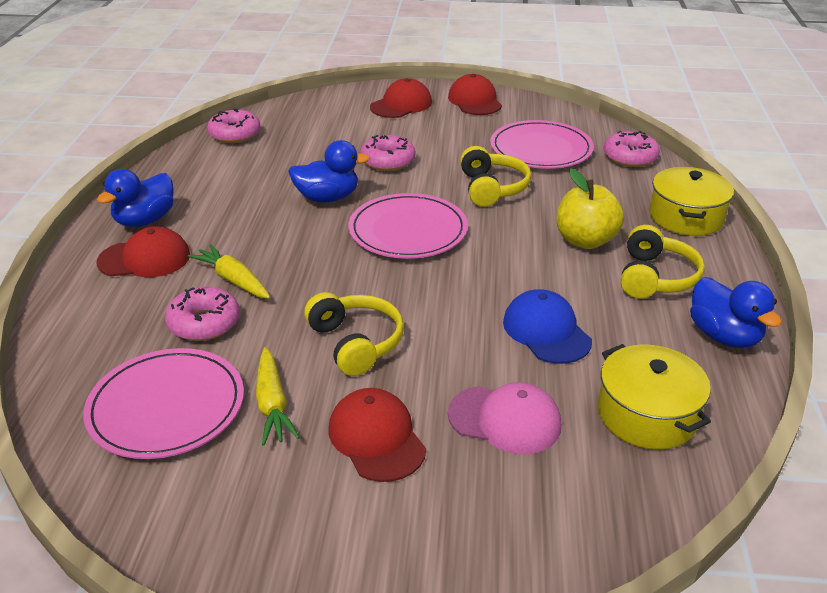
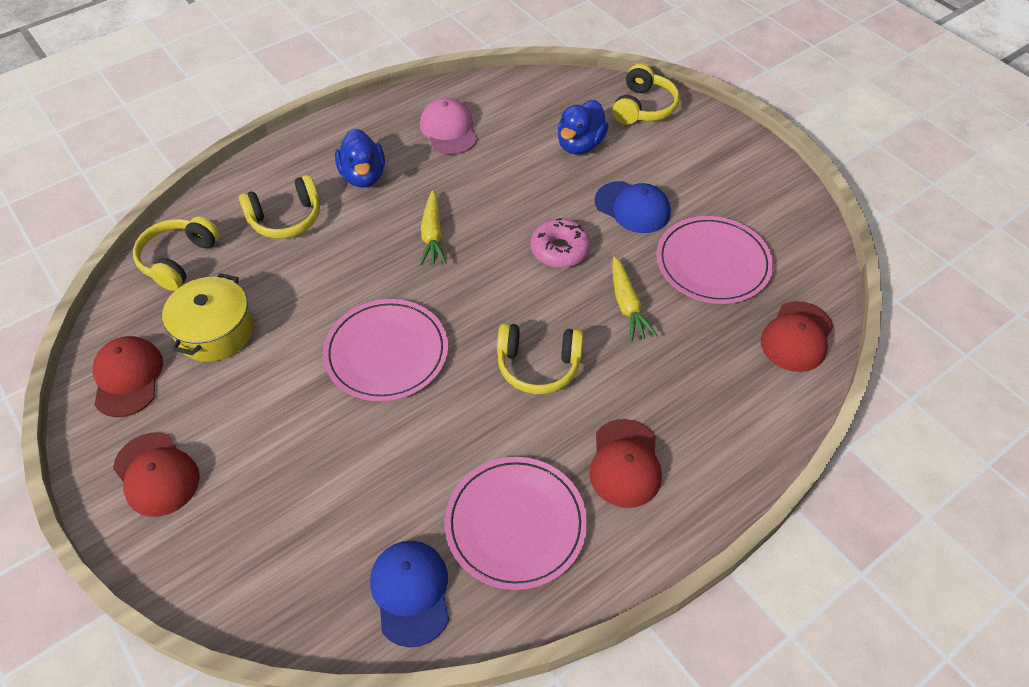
blue cap: [503,289,592,364] = 1 -> [370,541,449,647] [595,181,671,233] = 2
blue duck: [97,169,174,227] [288,140,370,202] [690,277,782,348] = 3 -> [335,129,385,187] [558,100,609,154] = 2
pink donut: [165,287,240,341] [207,108,260,143] [360,135,416,171] [603,131,660,167] = 4 -> [530,218,591,268] = 1
yellow apple: [556,168,624,249] = 1 -> none = 0
yellow headphones: [304,292,404,376] [460,146,531,207] [621,225,705,299] = 3 -> [133,216,220,291] [239,175,320,239] [497,323,583,394] [612,64,680,125] = 4
yellow pot: [598,344,711,450] [649,167,734,236] = 2 -> [162,273,253,362] = 1

